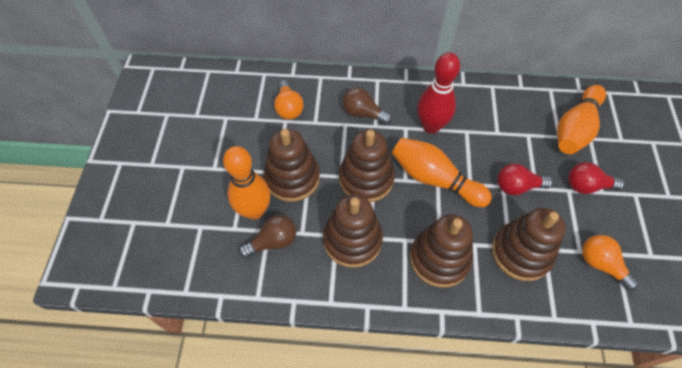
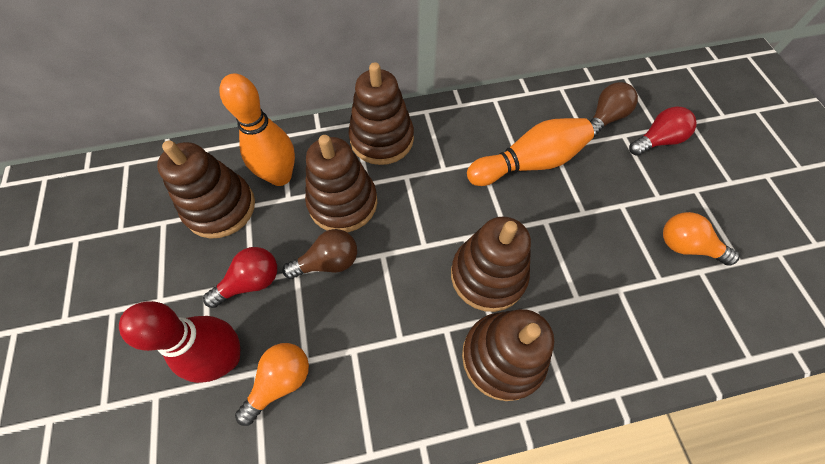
orange bowling pin: [223,146,271,220] [392,138,492,207] [557,85,606,154] = 3 -> [219,74,295,186] [467,118,594,186] = 2

